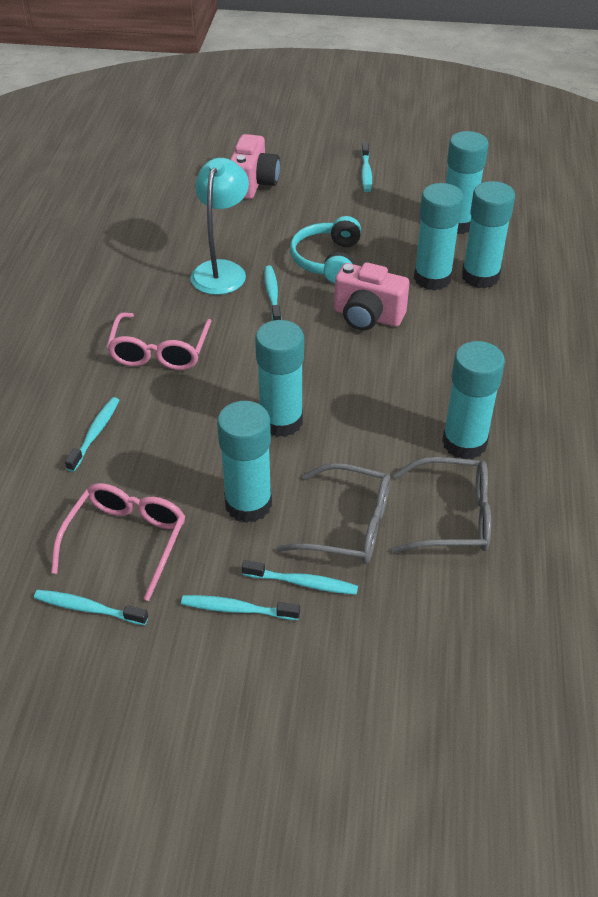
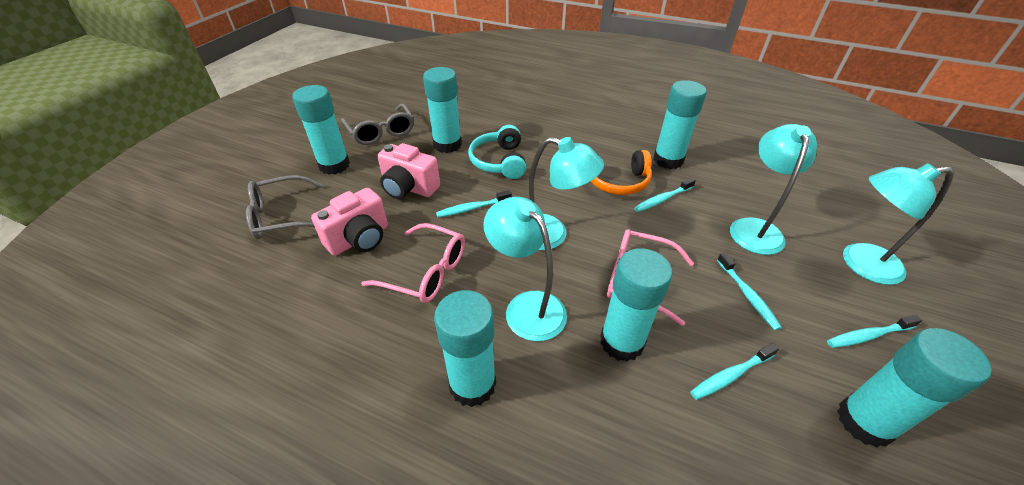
orange headphones: none = 0 -> [590,150,652,195] = 1
turquoise lamp: [190,158,249,295] = 1 -> [483,197,567,341] [529,137,604,250] [730,124,817,255] [843,163,954,285] = 4
turquoise toothbrush: [34,590,148,625] [65,397,119,472] [181,595,300,620] [242,560,358,595] [264,265,281,320] [361,143,372,192] = 6 -> [436,190,512,218] [634,178,696,212] [690,343,779,400] [717,252,782,331] [827,315,922,348] = 5

